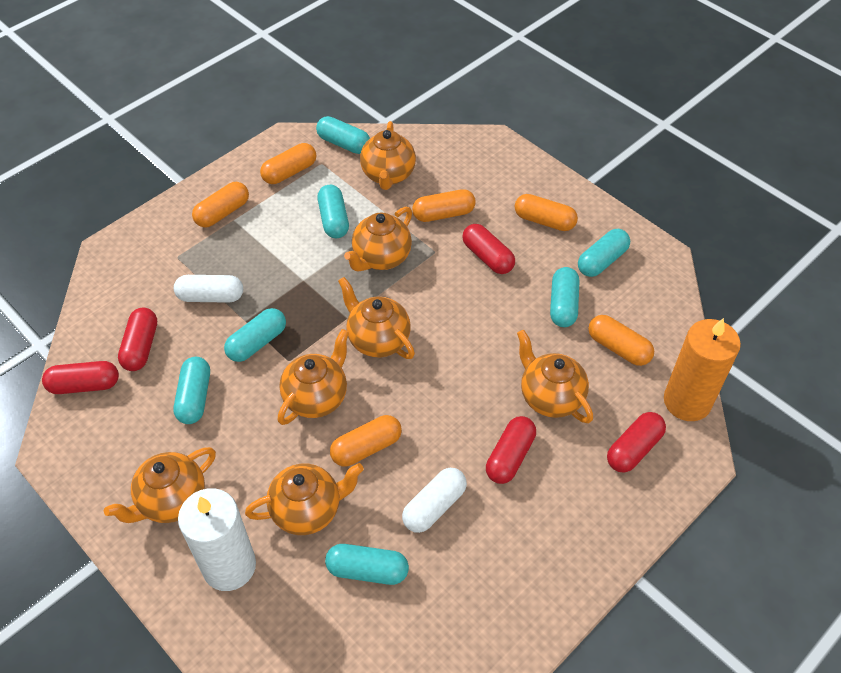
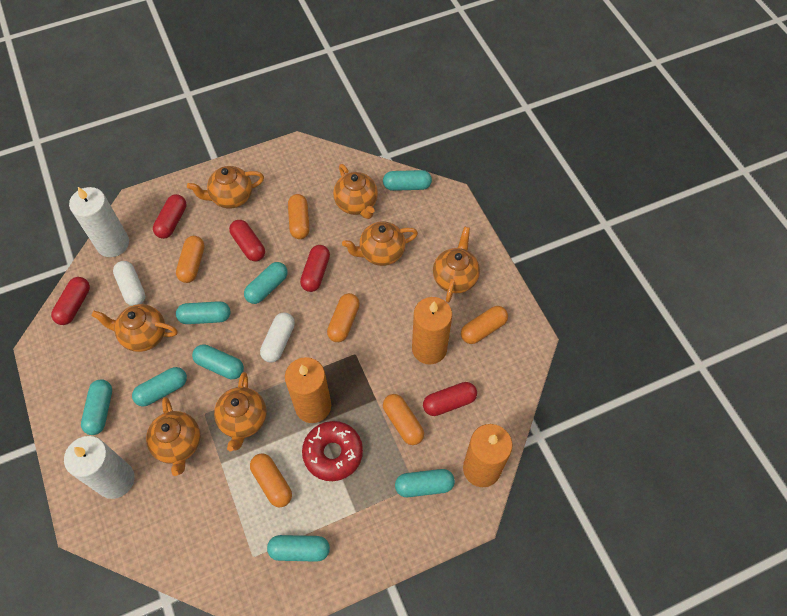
orange candle: [664,318,741,421] = 1 -> [285,357,331,423] [412,297,452,365] [463,424,513,487] = 3
red donut: none = 0 -> [302,421,363,481] = 1
turquoise capsule: [174,357,210,424] [224,308,286,362] [316,116,370,154] [317,185,349,238] [325,544,409,585] [550,267,579,327] [578,229,630,277] = 7 -> [81,379,112,435] [132,367,187,406] [176,301,230,324] [192,344,244,379] [244,262,288,304] [267,535,330,562] [383,170,432,191] [395,469,455,497] = 8
white candle: [178,488,256,591] = 1 -> [64,436,134,499] [69,187,129,257] = 2

